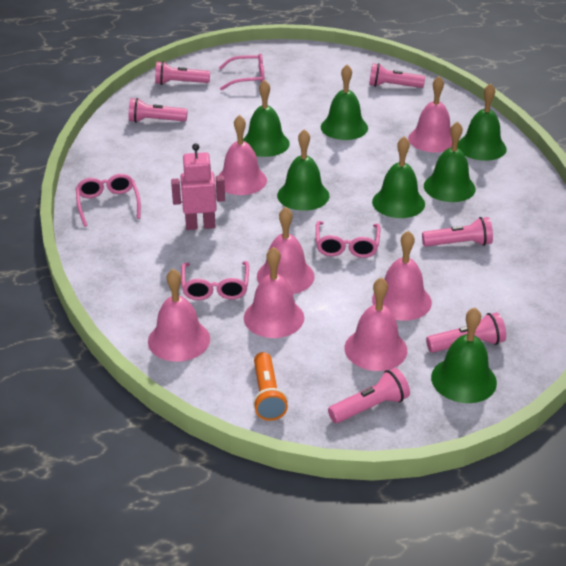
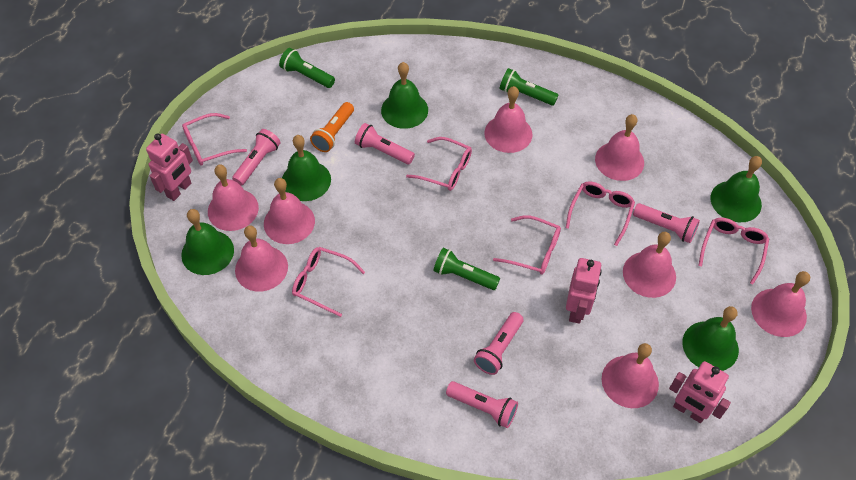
green bell: [243,80,290,157] [277,129,329,211] [321,65,368,140] [372,136,425,218] [424,121,476,202] [431,308,497,403] [457,83,507,161] = 7 -> [181,209,234,275] [282,135,331,201] [381,62,428,129] [682,306,739,371] [711,156,762,222] = 5
green flashlight: none = 0 -> [279,48,335,88] [433,248,500,290] [500,68,558,106] = 3
pink bell: [148,269,210,362] [218,115,267,195] [244,247,304,338] [257,207,315,294] [344,277,407,371] [372,230,432,321] [408,76,452,153] = 7 -> [208,165,259,231] [235,225,288,292] [264,178,315,244] [484,86,533,153] [595,114,644,181] [601,343,659,408] [623,232,676,298] [751,271,810,337] = 8
pink flashlight: [129,98,188,123] [155,61,210,85] [328,368,410,423] [369,63,425,88] [422,217,493,247] [426,312,506,353] = 6 -> [232,129,281,186] [355,123,415,164] [446,381,518,428] [474,312,523,375] [633,203,700,243] = 5
pink glasses: [76,174,141,227] [181,261,249,300] [219,53,264,90] [316,221,381,258] = 4 -> [182,113,247,166] [292,247,365,317] [406,137,472,191] [493,215,561,275] [566,181,635,246] [698,218,769,284] = 6
pink robot: [171,143,225,230] = 1 -> [146,133,193,201] [566,258,602,324] [669,361,731,423] = 3

